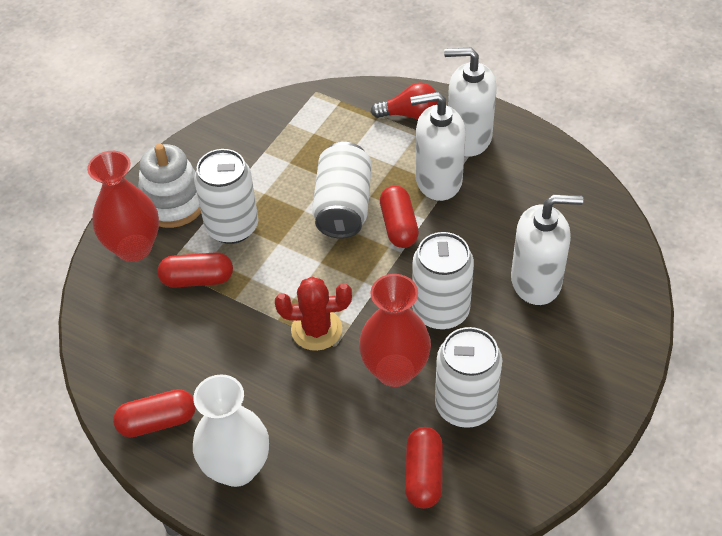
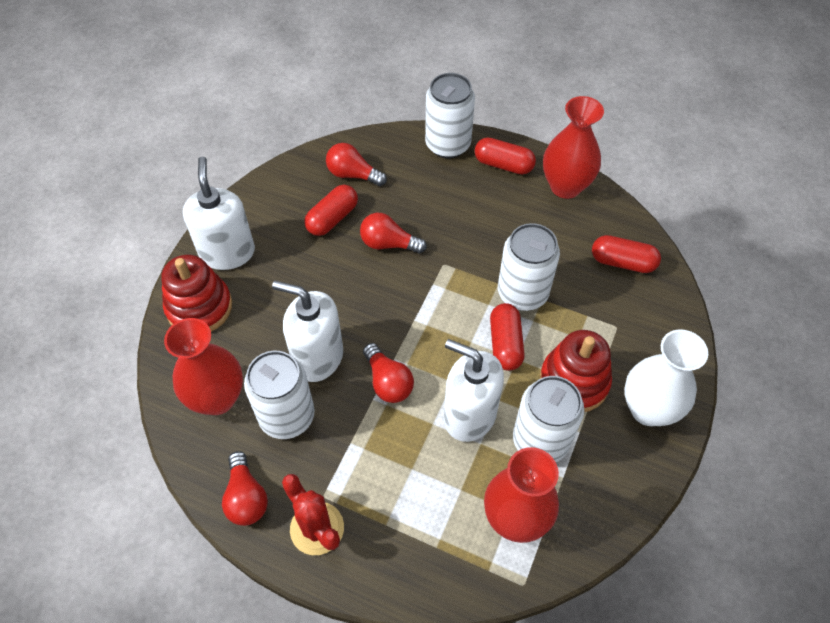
red light bulb: [371,82,438,119] = 1 -> [222,451,268,526] [326,143,387,186] [360,213,427,253] [363,343,414,403] = 4
red stacking toy: none = 0 -> [161,254,232,332] [540,330,612,412] = 2
red vase: [87,151,159,262] [359,274,431,387] = 2 -> [164,318,243,415] [484,447,559,543] [543,96,604,199] = 3
white stacking toy: [138,144,201,228] = 1 -> none = 0

